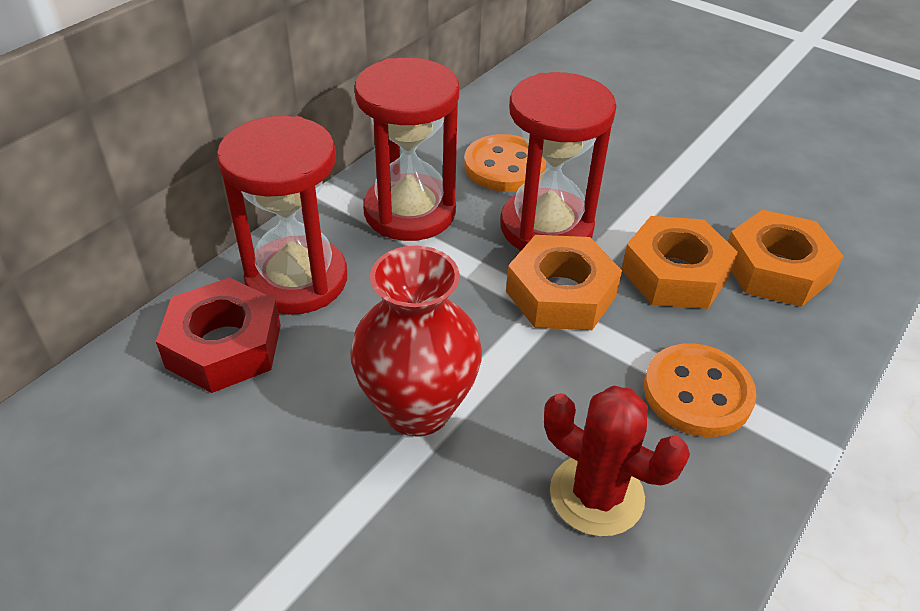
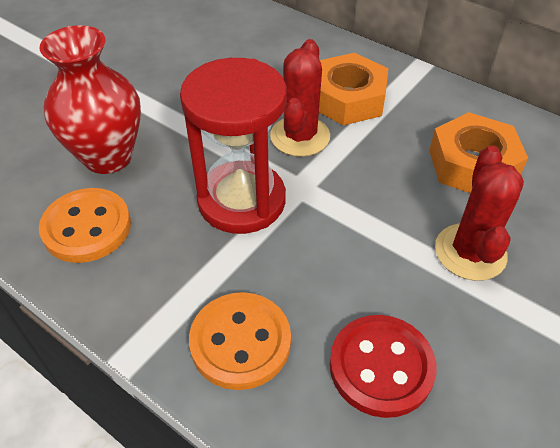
orange nut: [506,235,622,330] [621,216,738,309] [728,210,844,307] = 3 -> [319,53,388,126] [429,112,528,193] = 2
red button: none = 0 -> [330,315,436,418] = 1
red cactus: [544,386,690,537] = 1 -> [270,39,330,157] [435,145,524,281] = 2
red hourglass: [217,116,347,315] [355,58,459,241] [500,72,616,251] = 3 -> [180,58,287,234] = 1
red nut: [156,277,281,393] = 1 -> none = 0

